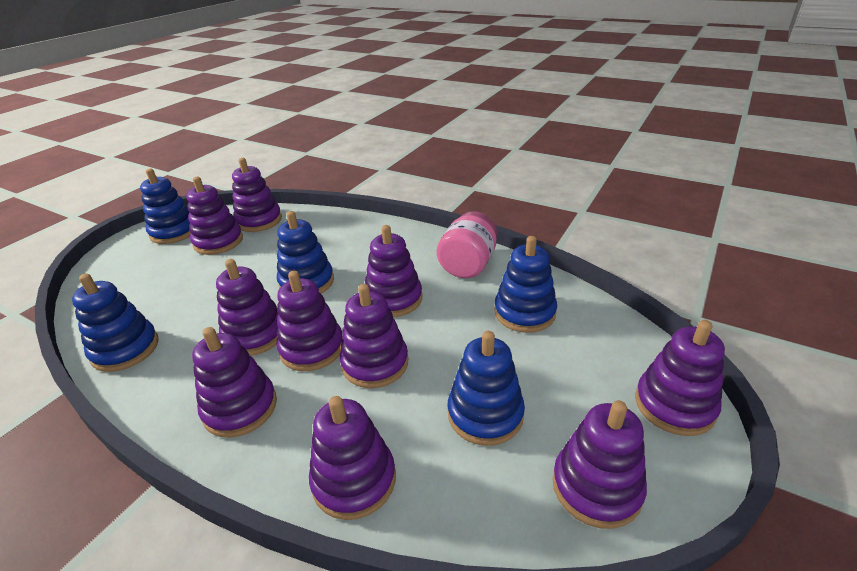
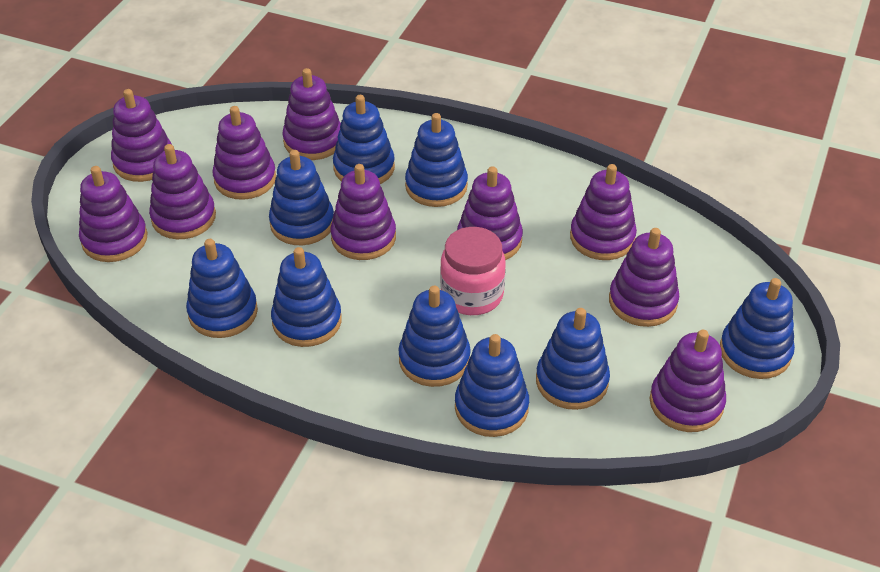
blue stacking toy: [72,274,159,372] [140,169,191,244] [277,211,334,293] [448,331,525,446] [494,236,557,333] = 5 -> [186,239,258,338] [269,150,334,245] [271,247,342,347] [333,95,395,184] [398,286,471,387] [405,113,468,207] [455,334,529,437] [536,308,610,410] [720,278,795,379] = 9

